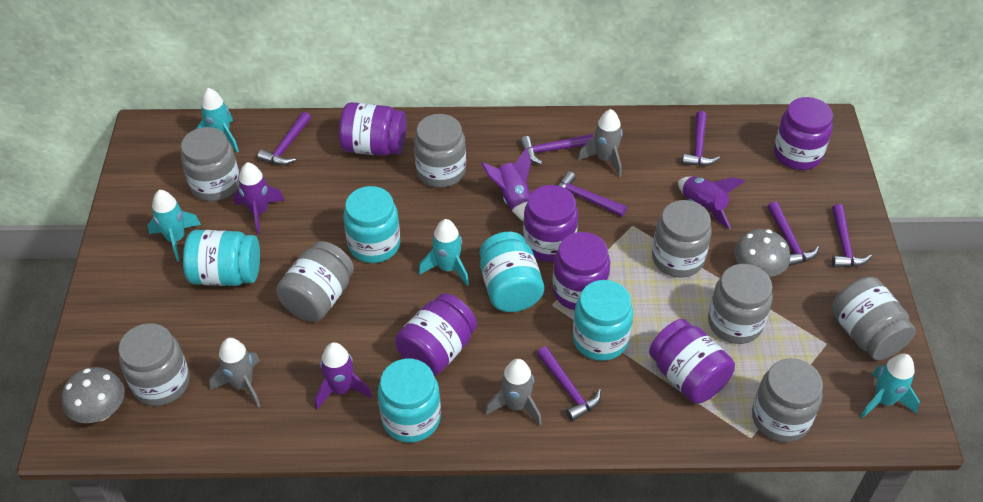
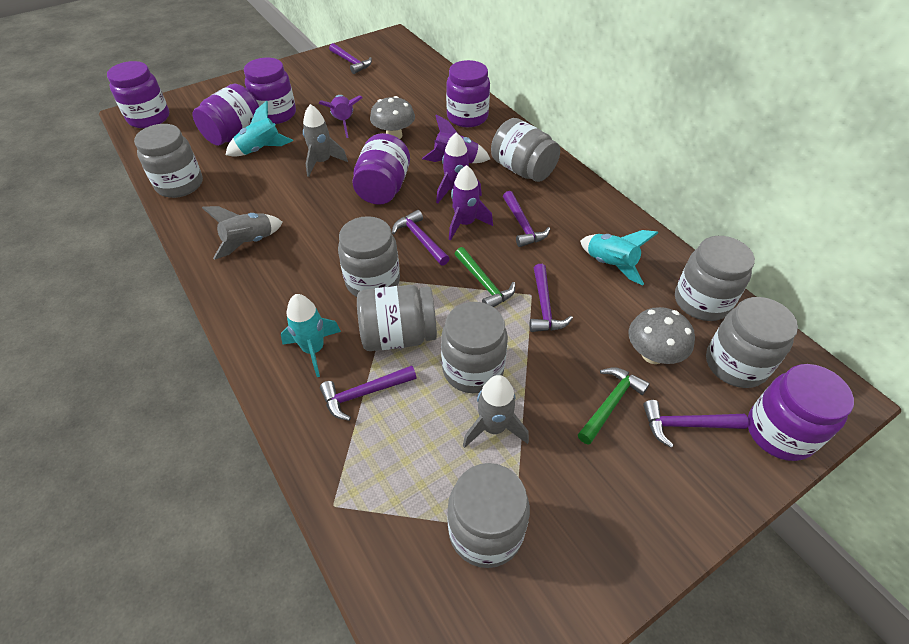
green hammer: none = 0 -> [455,247,515,307] [578,367,650,445] = 2
purple hammer: [258,112,311,165] [520,134,594,165] [536,346,601,421] [557,171,627,217] [682,111,720,166] [767,202,819,266] [832,204,872,268] = 7 -> [320,365,417,421] [329,43,372,74] [392,210,450,266] [503,191,550,247] [530,264,573,332] [643,400,749,448] = 6
turquoise jar: [183,230,260,286] [344,186,400,263] [378,359,441,443] [480,232,544,312] [573,280,633,361] = 5 -> none = 0
turquoise rocket: [148,190,201,262] [196,88,239,153] [419,219,469,286] [861,354,920,418] = 4 -> [226,101,293,157] [281,294,341,377] [580,230,658,285] = 3

